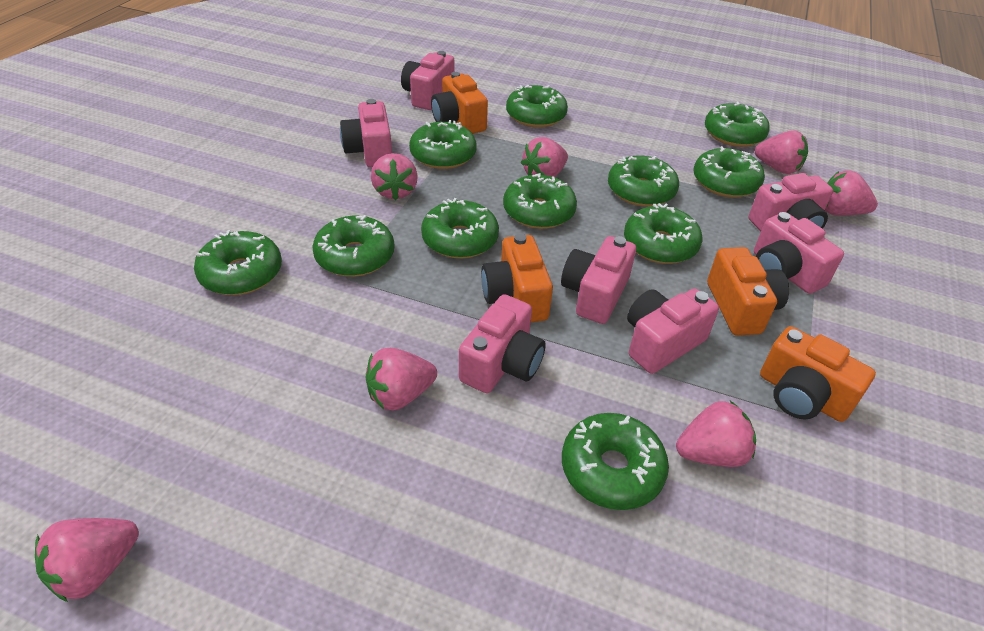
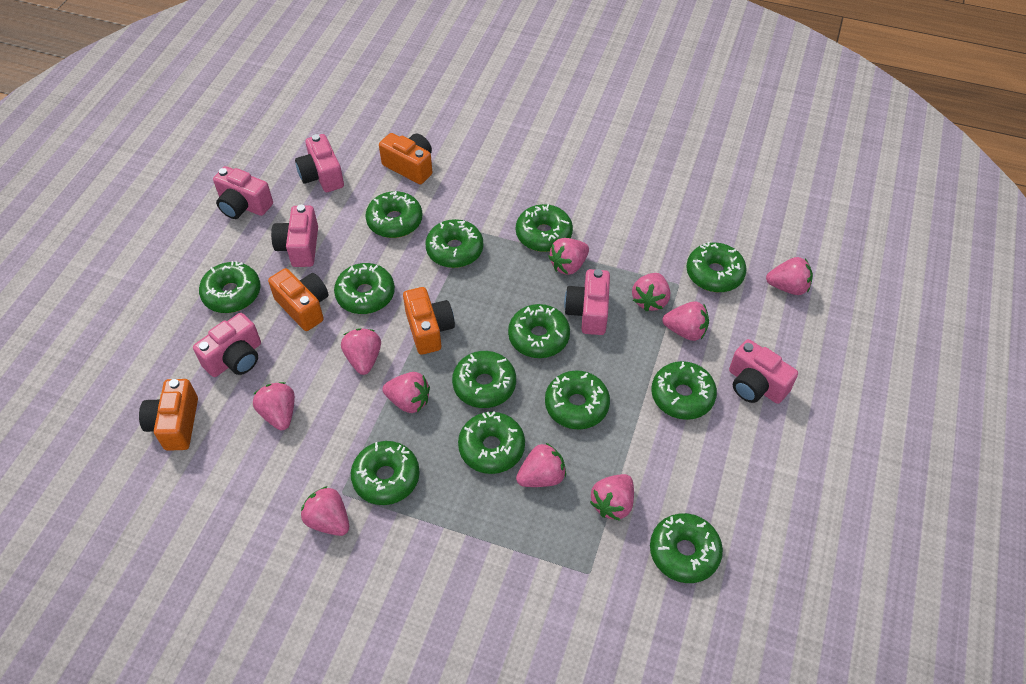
green donut: [194,230,282,295] [312,215,395,277] [409,120,477,169] [421,198,499,259] [503,173,577,229] [506,85,568,128] [562,413,669,510] [608,155,679,207] [624,203,702,264] [694,146,765,198] [705,102,770,147] = 11 -> [199,261,261,313] [334,263,395,314] [351,441,420,505] [365,191,422,238] [426,219,484,268] [452,351,516,408] [458,411,525,474] [508,304,570,358] [516,204,573,252] [545,370,610,430] [650,513,723,583] [651,361,717,420] [686,242,747,292] = 13
pink camera: [340,99,392,167] [401,51,454,110] [459,294,546,393] [561,236,636,324] [627,288,719,374] [749,173,833,231] [754,212,844,294] = 7 -> [193,313,261,377] [213,166,273,219] [271,205,318,267] [295,134,344,192] [564,269,610,335] [729,339,798,404] = 6
pink strawberry: [35,518,139,602] [366,348,437,411] [371,153,418,200] [521,137,568,177] [676,401,756,467] [755,130,808,174] [825,170,878,216] = 7 -> [253,382,295,430] [301,486,349,536] [341,328,381,375] [382,372,430,413] [516,442,566,487] [548,238,589,275] [590,474,634,521] [632,273,670,311] [663,301,709,341] [766,257,813,295] = 10

